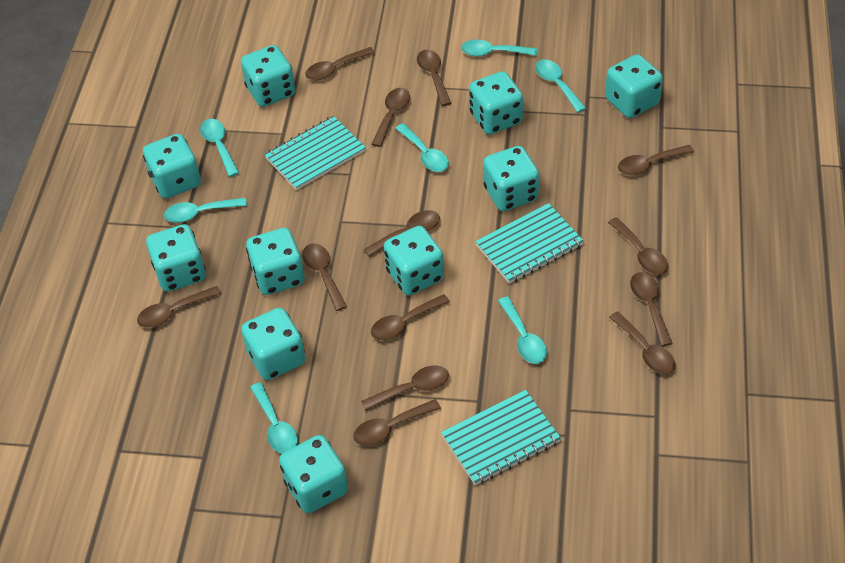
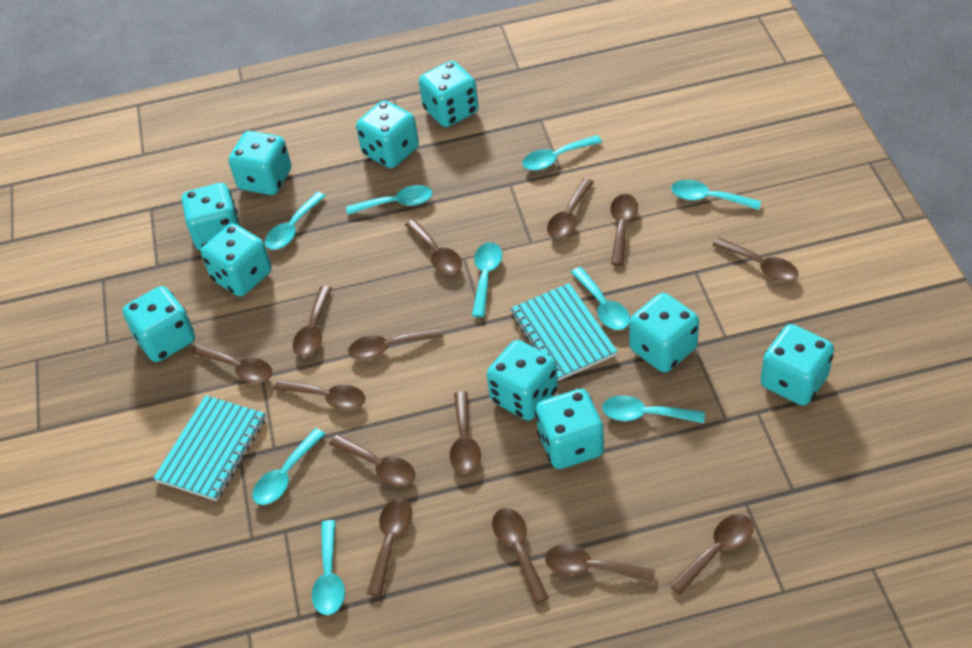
brown spoon: [137,286,221,328] [302,243,347,311] [305,47,375,80] [353,399,441,446] [361,365,449,411] [364,210,440,257] [371,88,410,147] [371,294,450,340] [417,50,451,106] [608,217,668,275] [609,311,676,374] [618,145,694,175] [630,272,673,346] = 13 -> [191,344,272,384] [274,379,365,410] [293,286,332,357] [329,435,415,487] [348,328,443,360] [367,498,413,596] [405,219,462,274] [450,391,481,474] [492,508,549,604] [545,545,655,583] [547,178,594,239] [610,194,638,266] [669,514,754,595] [712,237,798,282] = 14
turquoise notebook: [264,116,366,190] [441,390,561,485] [475,203,584,284] = 3 -> [154,395,266,501] [510,283,618,381] = 2
turquoise spoon: [164,198,247,223] [200,119,239,177] [250,382,298,454] [395,123,449,172] [461,39,537,56] [498,296,547,364] [535,59,586,113] = 7 -> [252,428,325,505] [265,192,326,250] [312,520,345,615] [346,185,432,215] [472,242,502,317] [522,135,602,171] [571,267,630,330] [602,395,705,423] [671,180,761,210] = 9

